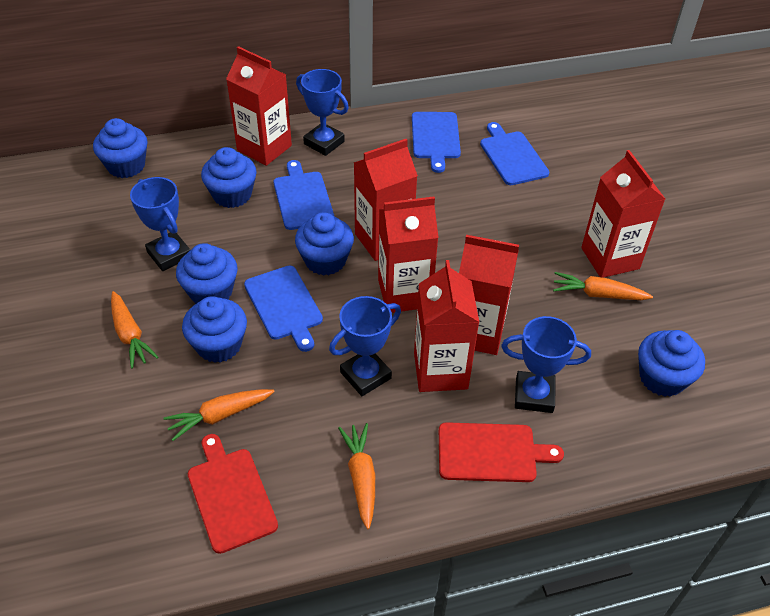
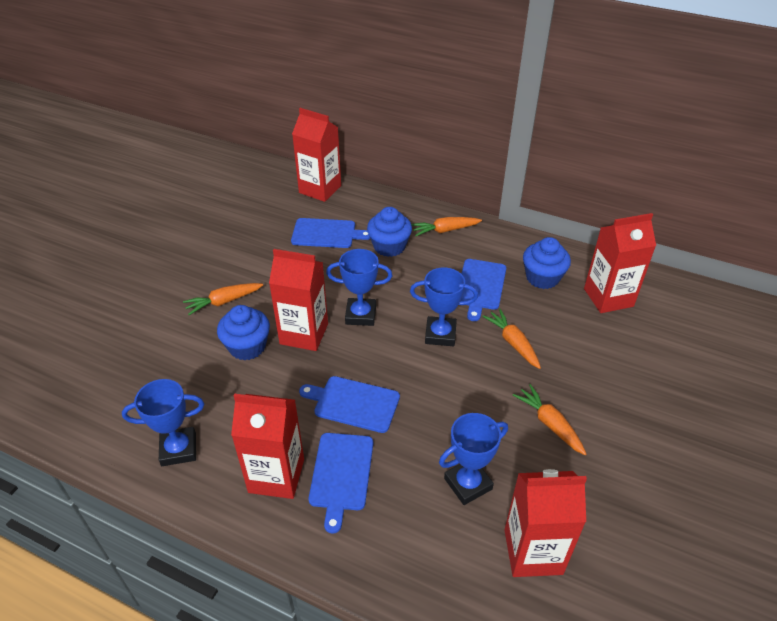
blue cupcake: [93,118,147,178] [176,243,238,304] [182,296,247,363] [201,147,256,208] [295,212,354,276] [638,330,705,397] = 6 -> [217,305,270,361] [367,207,412,257] [523,237,571,289] = 3
red carton: [226,46,292,166] [354,139,418,261] [378,197,439,313] [414,260,479,392] [459,235,519,355] [581,150,665,278] = 6 -> [231,394,304,499] [269,249,328,351] [292,108,341,202] [504,469,587,577] [584,213,656,313] = 5
red cutting board: [188,434,278,554] [439,422,564,482] = 2 -> none = 0

